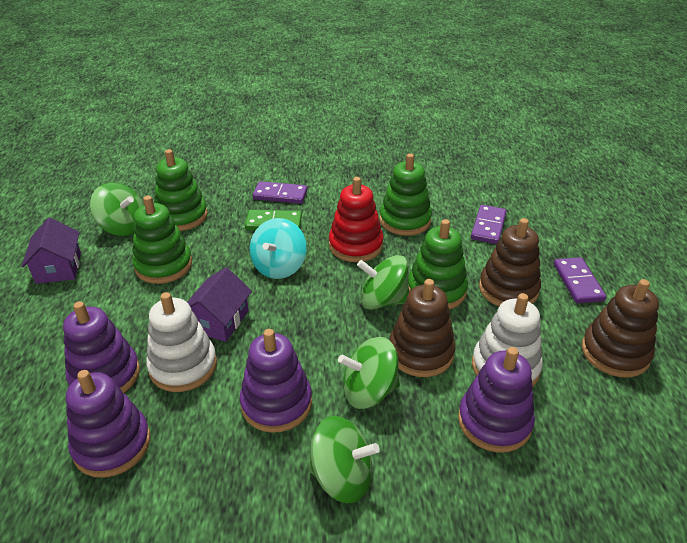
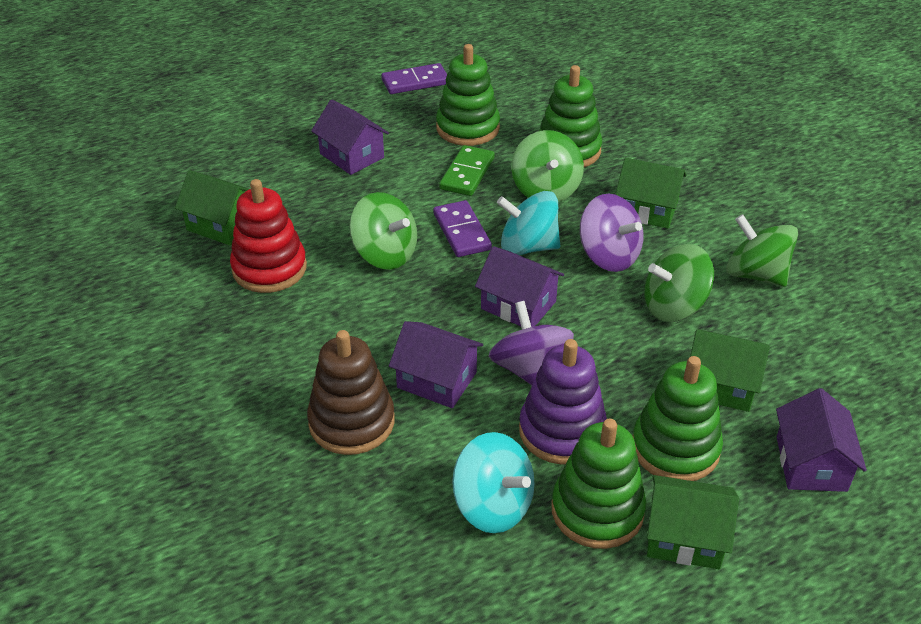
brown stacking toy: [389,279,456,377] [479,218,541,306] [582,279,659,378] = 3 -> [307,330,395,455] = 1
green house: none = 0 -> [175,170,249,246] [615,158,686,229] [647,475,739,569] [690,329,770,412] = 4
purple domino: [252,181,308,204] [471,205,507,244] [554,257,606,303] = 3 -> [381,63,447,94] [433,200,492,257] = 2
purple house: [22,218,81,284] [187,267,252,342] = 2 -> [311,99,389,175] [389,321,483,408] [475,246,564,327] [776,388,867,492] = 4
purple spinning top: none = 0 -> [489,301,574,385] [580,194,643,272] = 2
purple stacking toy: [63,301,140,393] [66,370,150,478] [240,329,312,433] [458,347,535,452] = 4 -> [519,339,607,464] = 1
turquoise spinning top: [250,218,307,279] = 1 -> [452,432,535,533] [497,191,560,255] = 2
white stacking toy: [146,292,217,392] [472,293,543,386] = 2 -> none = 0

